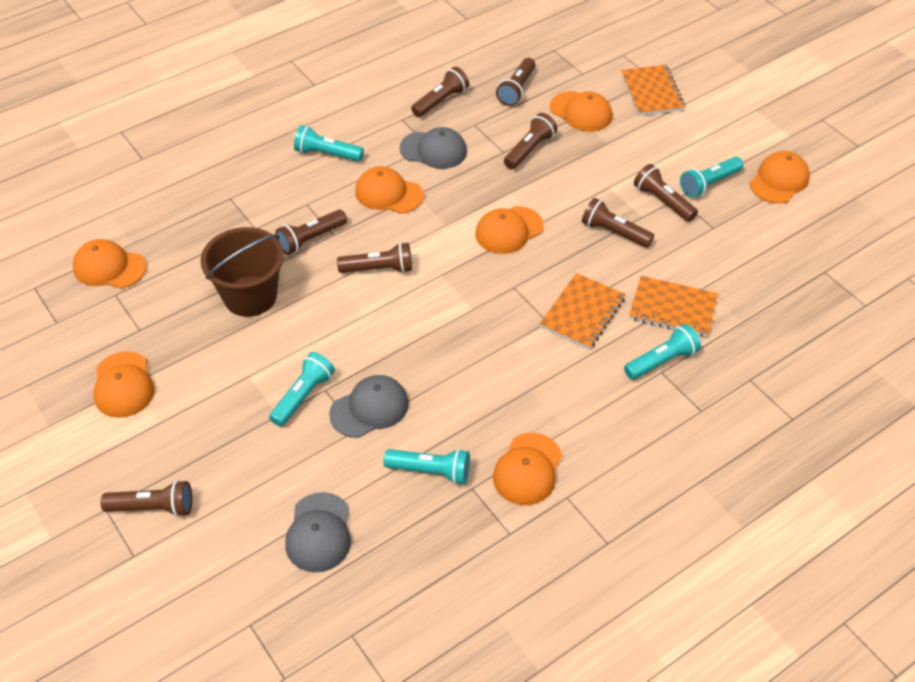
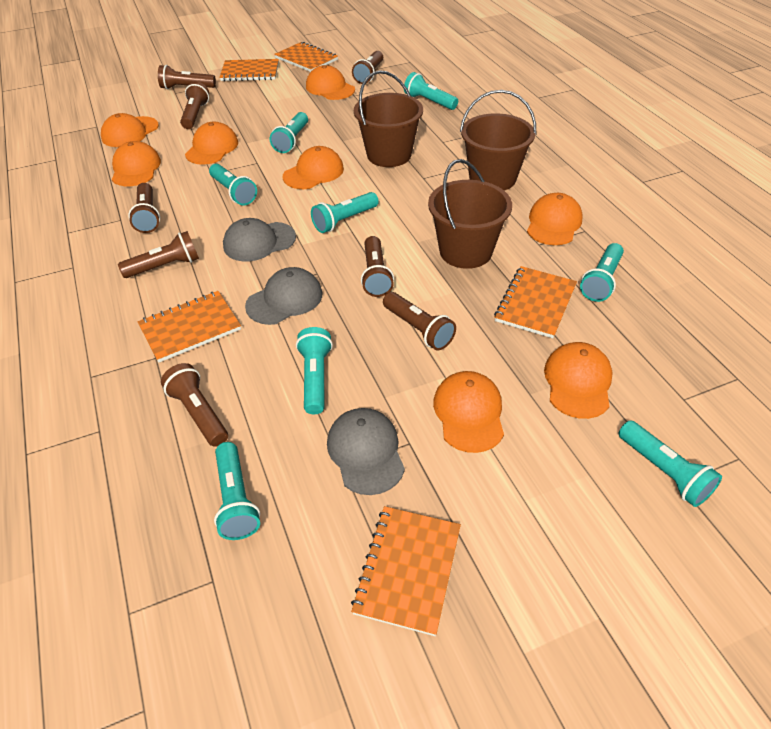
brown bucket: [201,227,284,317] = 1 -> [354,70,423,167] [428,159,512,269] [460,90,536,191] = 3
orange cap: [73,239,147,289] [93,351,155,418] [355,166,424,214] [475,206,543,254] [493,433,562,505] [550,91,612,132] [750,151,810,203] = 7 -> [101,113,159,147] [112,141,161,186] [185,122,238,165] [283,146,344,189] [306,65,355,100] [433,371,504,453] [527,193,583,245] [544,342,613,419] = 8
orange notebook: [540,273,626,350] [621,65,685,116] [629,276,718,337] = 3 -> [138,291,241,362] [219,59,279,81] [274,42,338,72] [351,506,461,636] [494,266,577,338] = 5
turquoise flashlight: [269,352,335,427] [294,125,364,162] [384,449,470,484] [624,324,701,380] [680,157,743,198] = 5 -> [209,164,257,205] [214,442,260,540] [270,112,308,153] [296,327,333,414] [311,192,379,233] [404,72,458,110] [580,243,624,302] [618,420,722,507] = 8

